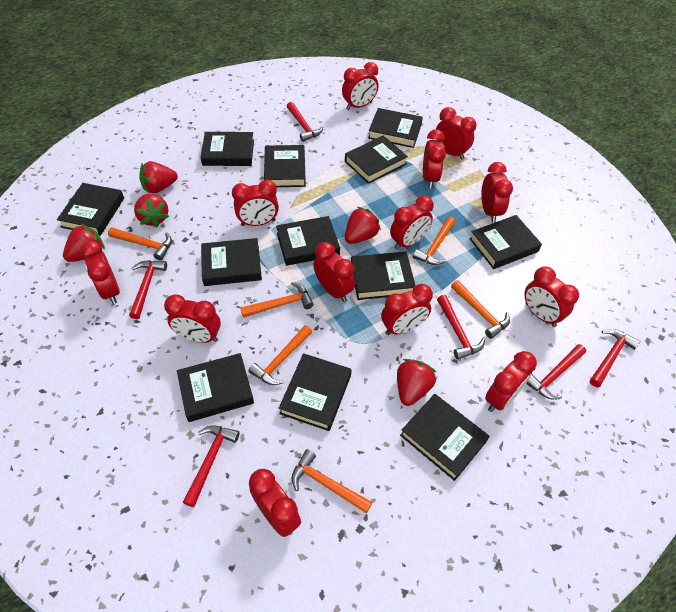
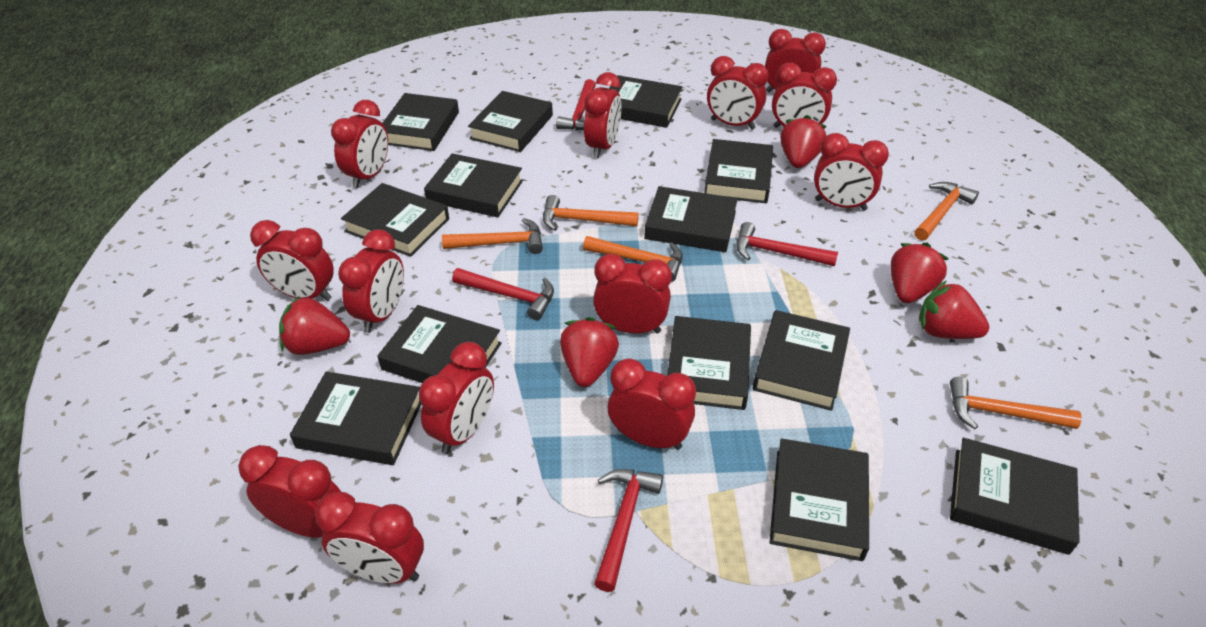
black book: [57,183,124,236] [177,353,254,422] [200,132,254,166] [201,238,262,286] [264,145,306,187] [276,216,340,266] [279,353,352,431] [345,135,408,184] [351,252,416,300] [368,108,423,148] [400,394,490,481] [469,215,542,269] = 12 -> [290,371,421,465] [341,183,449,257] [378,305,502,383] [382,93,459,151] [424,153,523,217] [468,91,553,152] [609,75,682,128] [644,186,738,252] [667,316,751,410] [704,139,773,203] [753,310,850,411] [769,438,869,561] [950,438,1080,555] = 13
orange hammer: [108,227,172,261] [240,282,314,318] [248,325,312,385] [292,449,373,514] [413,217,455,265] [451,280,510,339] = 6 -> [442,218,543,254] [543,195,639,231] [583,236,683,282] [914,182,979,241] [950,377,1082,429] = 5
red hammer: [129,260,167,319] [183,425,240,507] [287,102,323,142] [437,295,485,360] [526,344,586,400] [590,329,640,387] = 6 -> [452,268,554,320] [556,79,596,131] [594,469,663,592] [736,222,838,266] = 4

